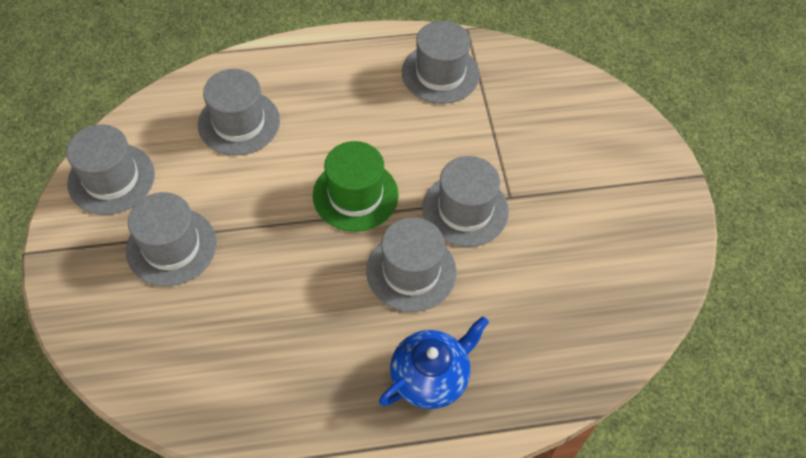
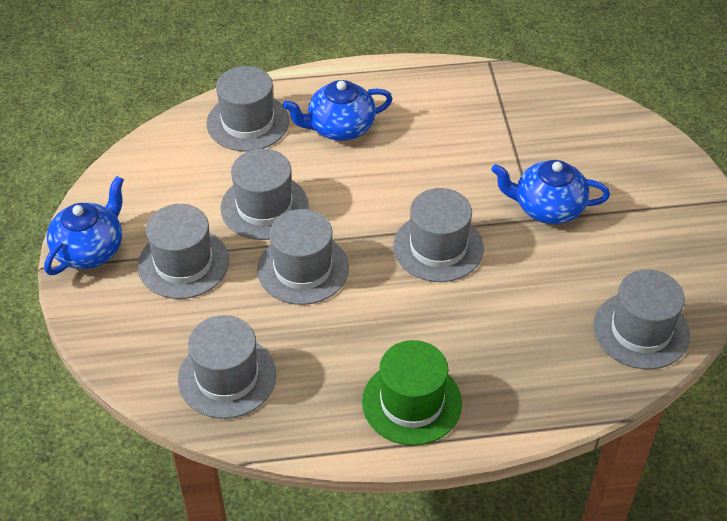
blue teapot: [379,316,489,409] = 1 -> [44,176,124,275] [283,80,393,141] [491,160,610,224] = 3
grey hat: [66,124,155,215] [126,192,217,286] [198,69,280,156] [366,217,457,312] [402,21,480,104] [422,156,509,247] = 6 -> [137,204,229,299] [178,315,277,419] [207,66,289,152] [220,149,309,240] [257,209,349,305] [393,188,484,282] [593,269,690,370] = 7

